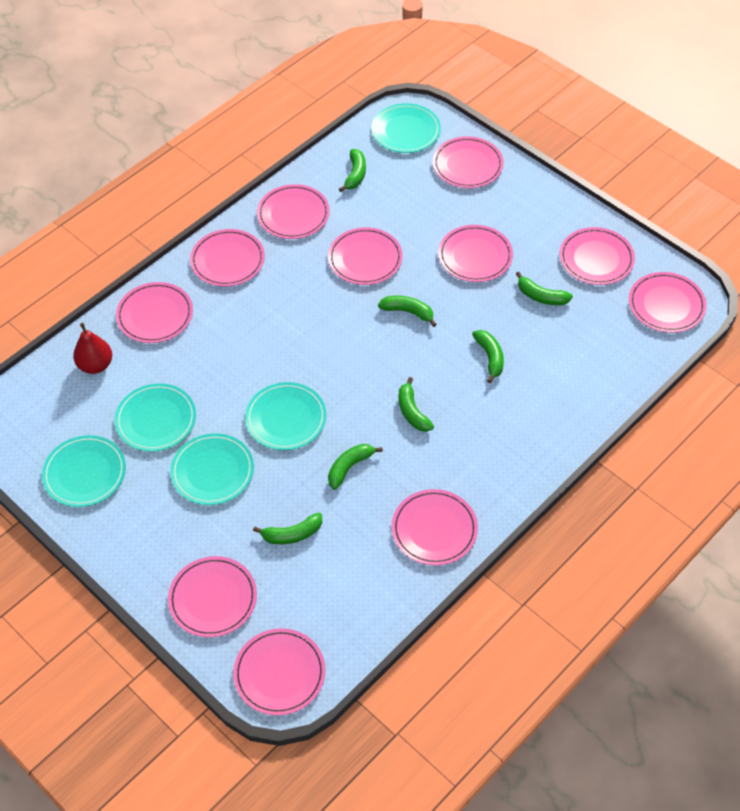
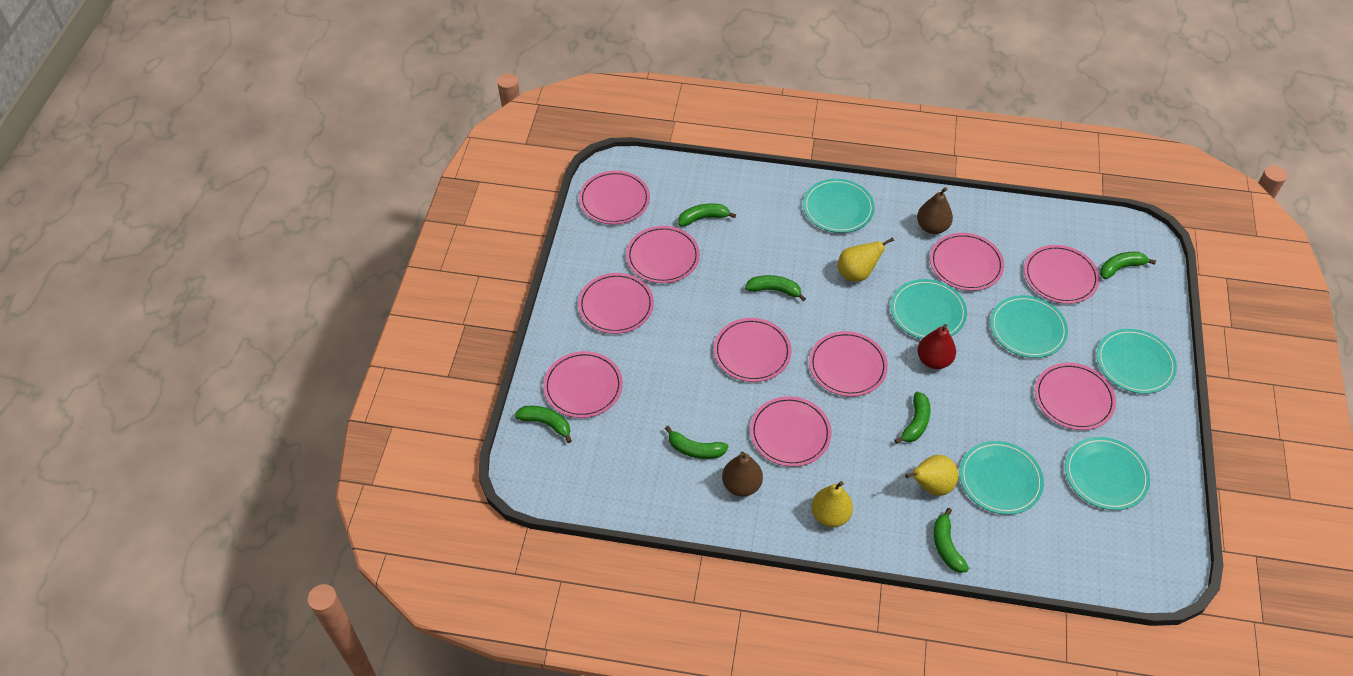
brown pear: none = 0 -> [722,451,763,497] [917,187,953,234] = 2
pink plate: [116,282,193,343] [168,556,257,637] [190,229,265,286] [233,628,325,716] [257,184,330,239] [328,227,403,285] [392,489,478,565] [433,136,504,188] [438,225,513,282] [560,227,635,285] [629,272,707,333] = 11 -> [543,351,623,418] [578,273,654,334] [579,171,650,224] [626,226,700,283] [714,318,791,382] [750,396,832,467] [809,331,888,397] [930,233,1004,291] [1024,245,1100,304] [1035,363,1116,430] = 10
turquoise plate: [42,435,126,507] [115,383,196,452] [170,433,254,505] [245,382,326,450] [371,103,441,153] = 5 -> [803,179,875,233] [891,279,967,339] [959,441,1044,515] [990,295,1068,358] [1065,437,1150,510] [1097,329,1177,394] = 6
yellow pear: none = 0 -> [811,481,853,527] [837,237,894,282] [905,455,959,496] = 3

